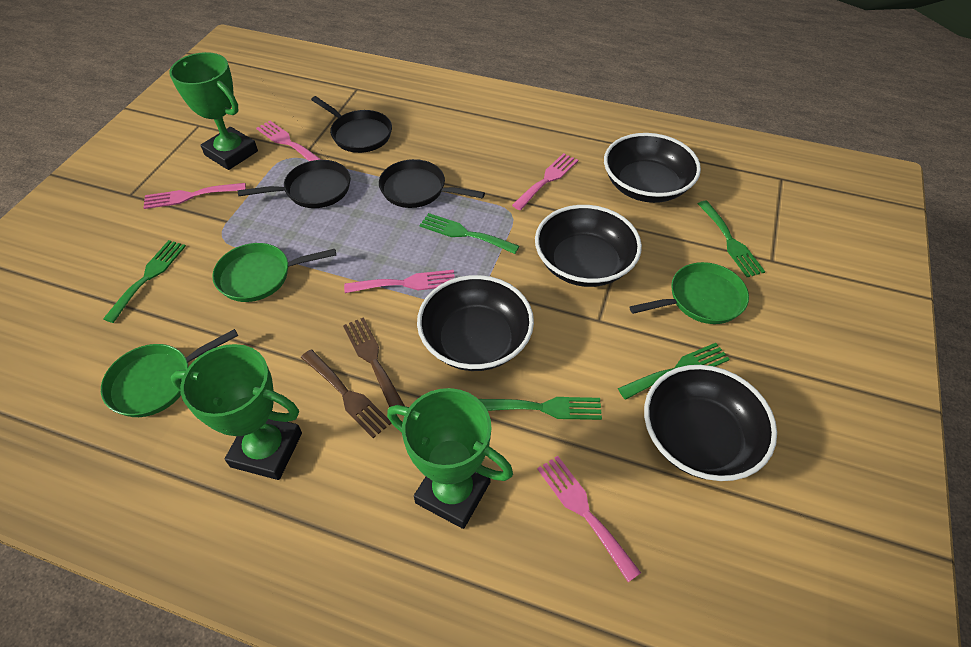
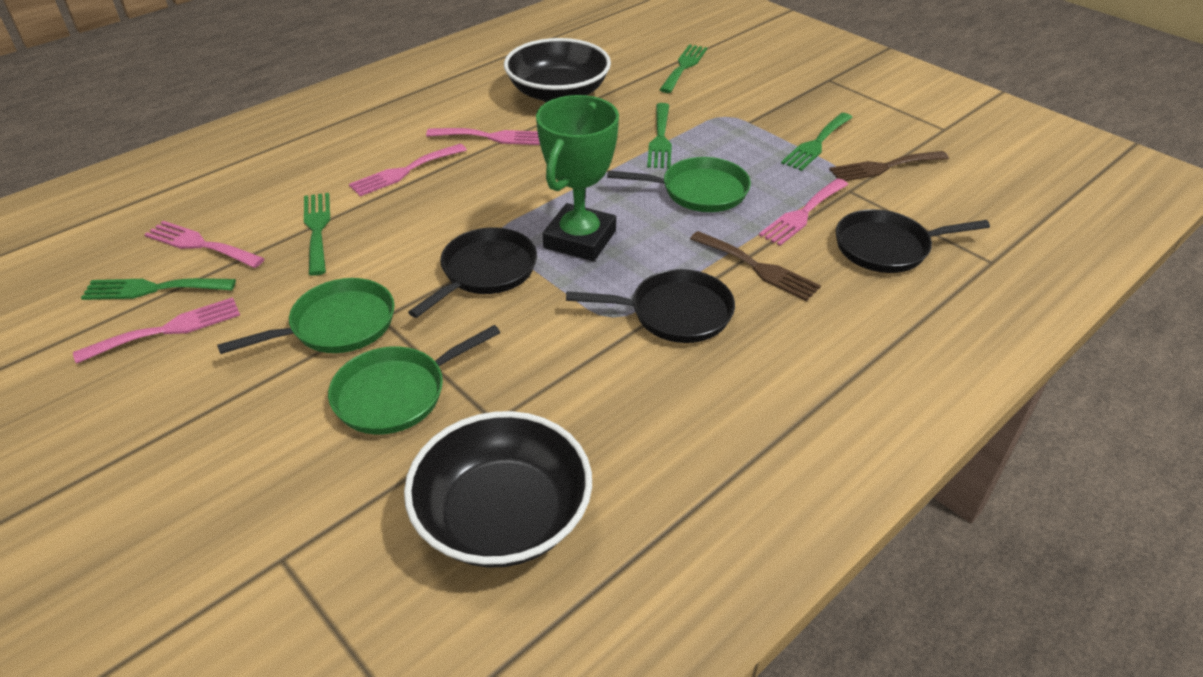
black bowl: [417,275,534,371] [535,205,642,287] [604,133,701,203] [644,365,777,481] = 4 -> [404,411,592,568] [504,38,611,102] = 2
green trophy: [169,52,258,170] [171,344,302,480] [387,388,513,529] = 3 -> [536,95,619,261] = 1

